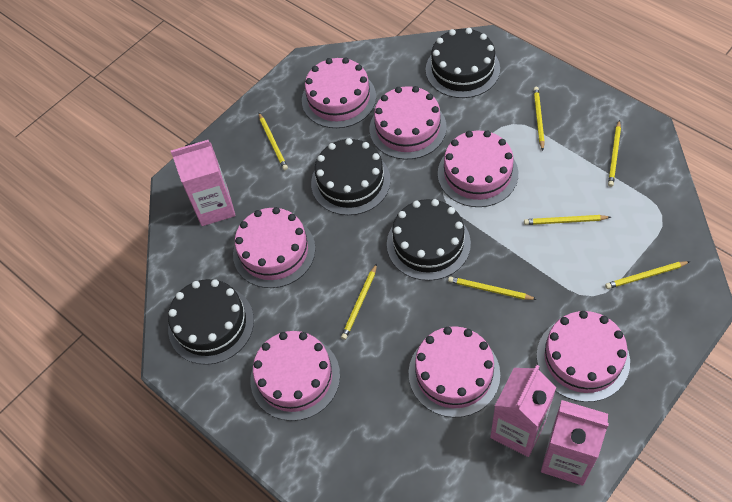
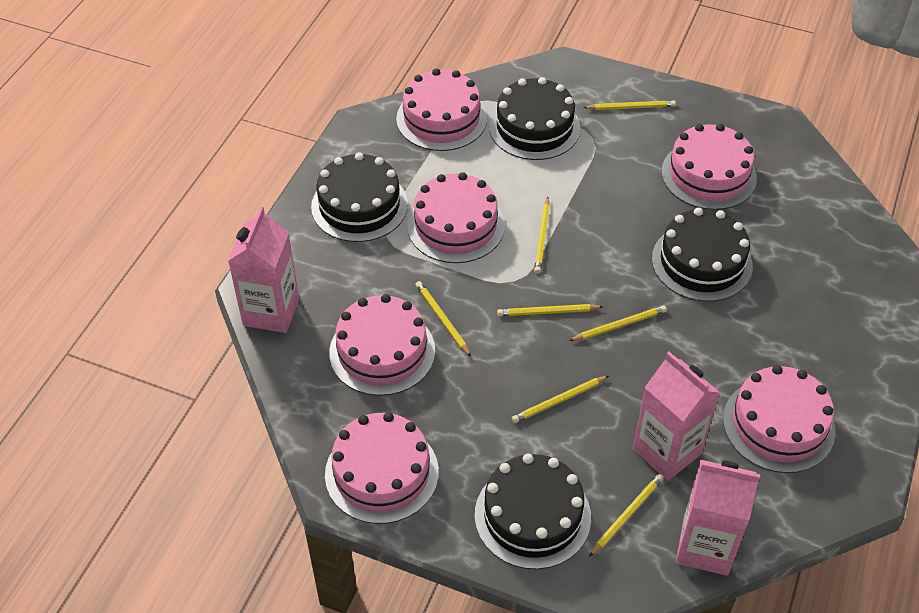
pink cake: [233,207,316,288] [251,331,340,421] [302,57,376,128] [370,86,447,160] [409,326,500,418] [438,131,518,207] [536,311,630,402] = 7 -> [325,412,439,524] [329,294,435,396] [396,68,487,151] [407,172,505,263] [662,124,757,210] [723,365,835,473] = 6

